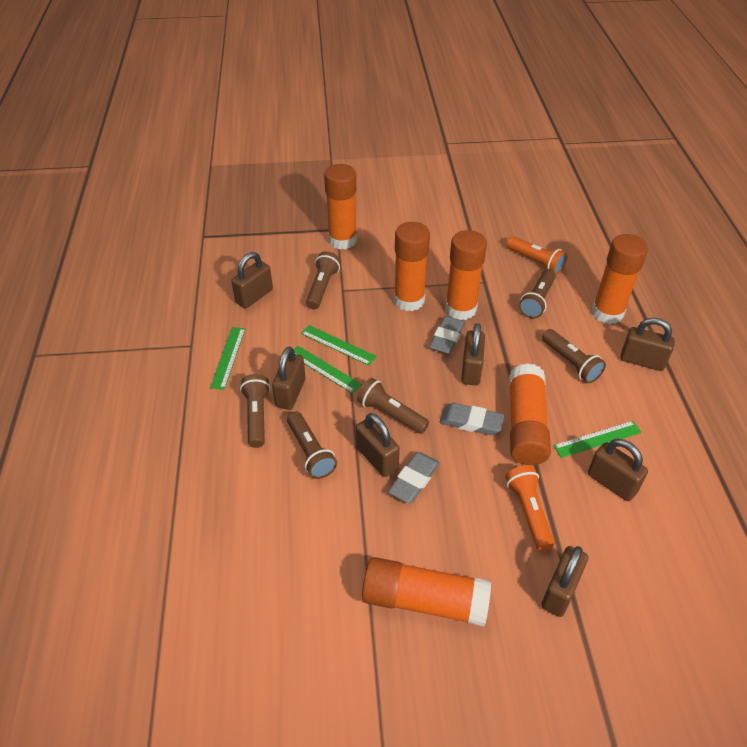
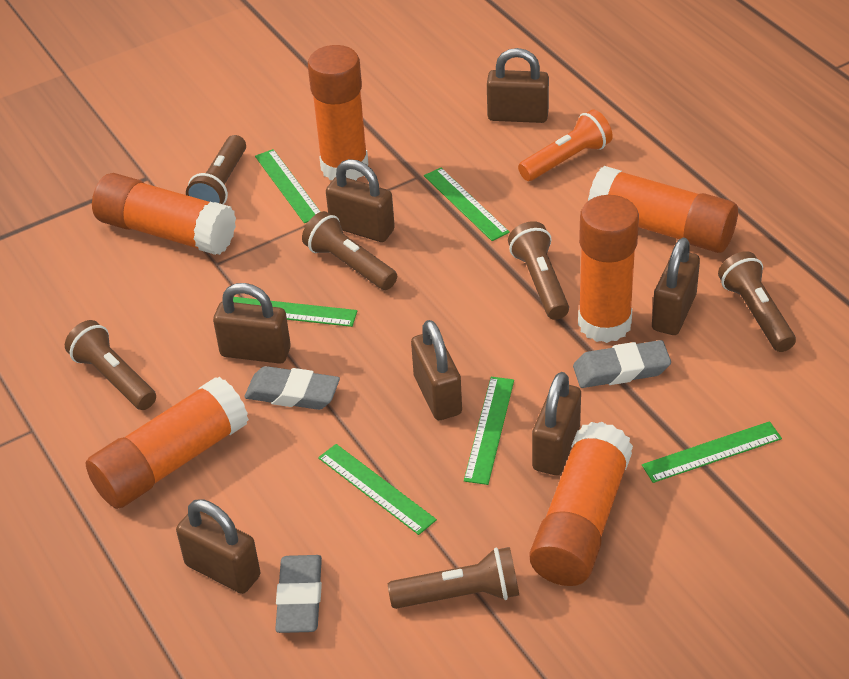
green ruler: [210,327,245,390] [294,346,362,394] [301,325,377,366] [553,421,642,458] = 4 -> [233,297,357,327] [255,149,321,223] [318,444,437,535] [424,168,510,241] [464,377,514,485] [642,421,782,483] = 6
orange flashlight: [505,465,554,551] [506,236,567,275] = 2 -> [518,110,613,181] = 1

